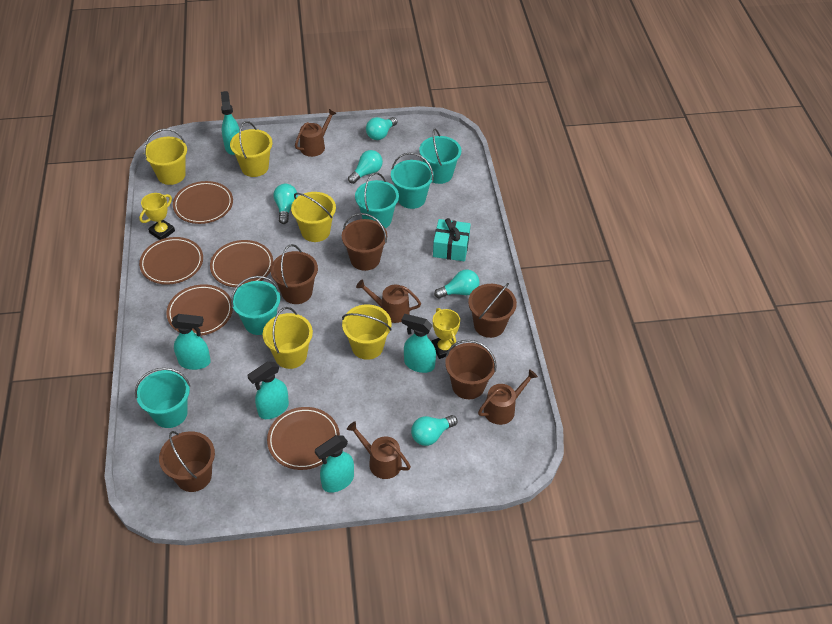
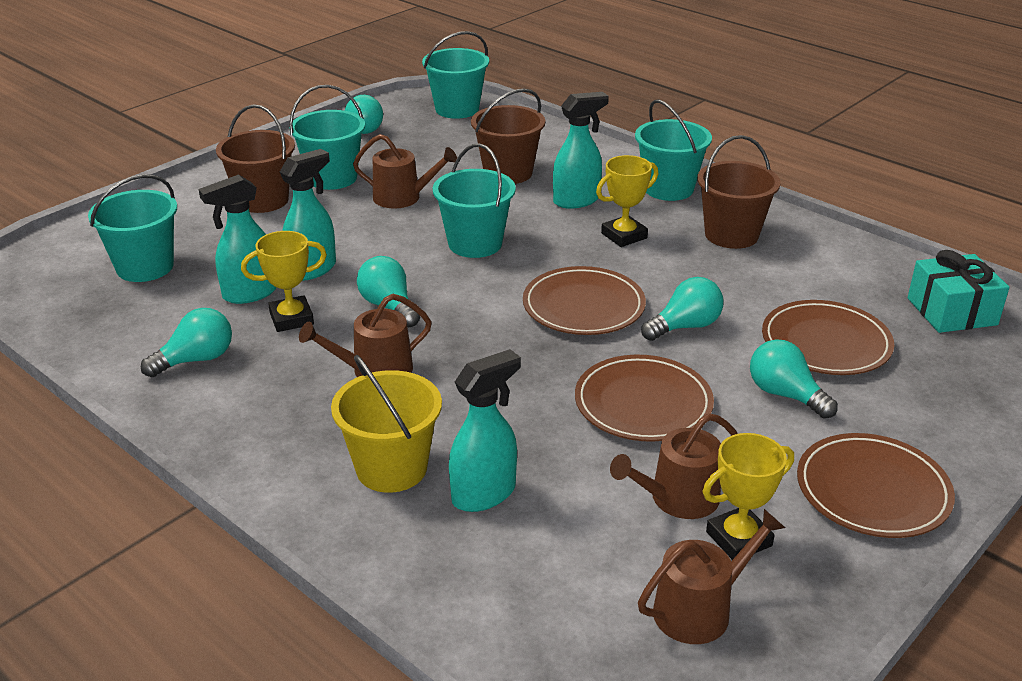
brown bucket: [159,431,215,492] [271,244,318,304] [342,213,387,271] [445,340,497,399] [468,283,517,338] = 5 -> [216,104,295,213] [471,89,545,184] [697,135,781,249] = 3
brown plate: [139,237,203,285] [167,284,233,336] [173,181,233,224] [210,240,273,288] [267,407,340,470] = 5 -> [523,266,646,335] [575,355,714,442] [762,300,894,375] [797,433,955,538] = 4
turquoise spray bottle: [172,314,211,370] [221,91,240,155] [247,361,289,419] [315,435,354,493] [401,314,436,373] = 5 -> [199,174,277,304] [280,149,336,281] [449,349,521,512] [553,92,609,209] = 4
yellow bucket: [144,129,187,185] [230,121,273,177] [263,307,313,369] [291,192,336,242] [342,304,392,360] = 5 -> [331,355,442,493] = 1
yellow trophy: [139,193,175,240] [432,308,460,359] = 2 -> [241,231,327,332] [596,155,658,247] [703,433,794,560] = 3

